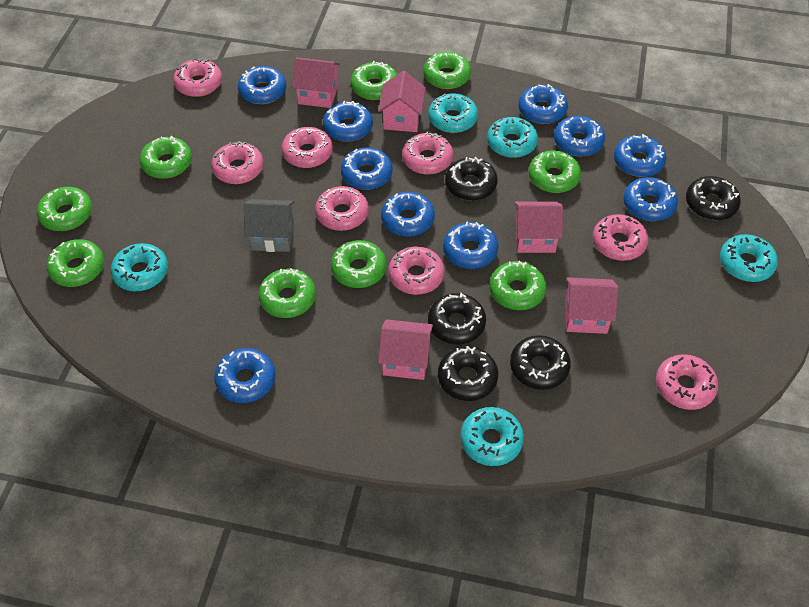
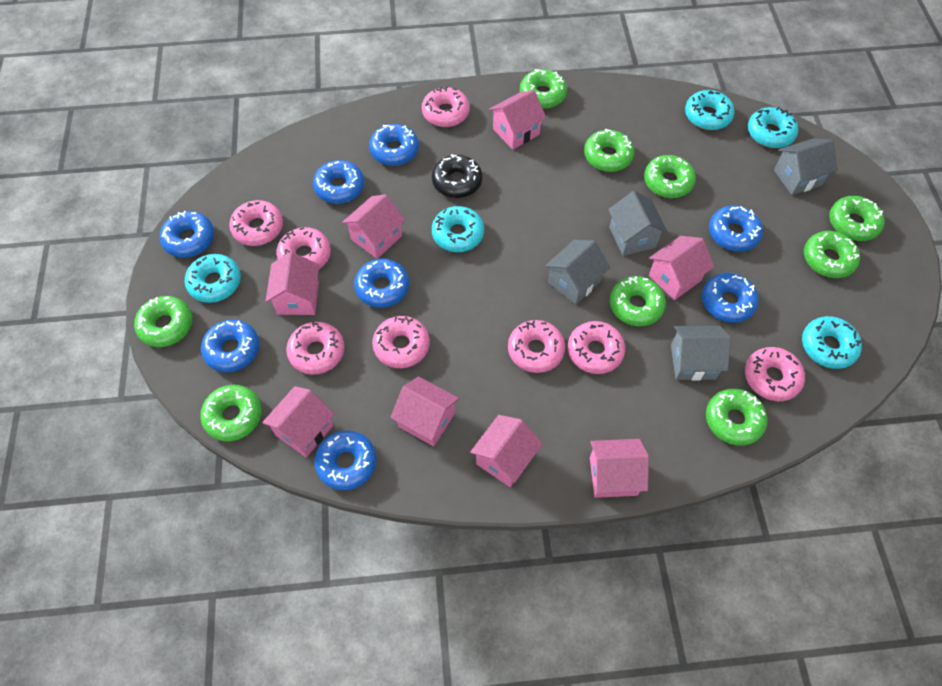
black donut: [428,293,486,344] [438,346,498,401] [445,157,498,201] [510,335,571,390] [686,176,741,220] = 5 -> [432,154,482,198] = 1
blue donut: [214,348,276,403] [238,66,286,104] [323,101,373,142] [341,147,393,190] [381,192,435,237] [443,222,498,269] [518,84,568,124] [554,116,605,157] [614,134,666,177] [623,177,678,221] = 10 -> [160,211,214,258] [201,320,259,372] [313,160,364,204] [315,430,377,490] [354,259,409,308] [369,124,419,166] [702,273,759,323] [709,205,763,252] = 8
grey house: [244,199,294,252] = 1 -> [545,240,610,305] [608,191,668,256] [671,326,731,381] [774,138,837,195] = 4
pink house: [292,57,340,108] [378,71,426,132] [378,319,433,380] [514,201,563,253] [565,277,618,334] = 5 -> [262,386,335,457] [265,252,319,315] [342,194,405,259] [390,376,459,446] [470,415,543,487] [489,90,546,150] [590,439,649,498] [649,236,714,300] = 8

